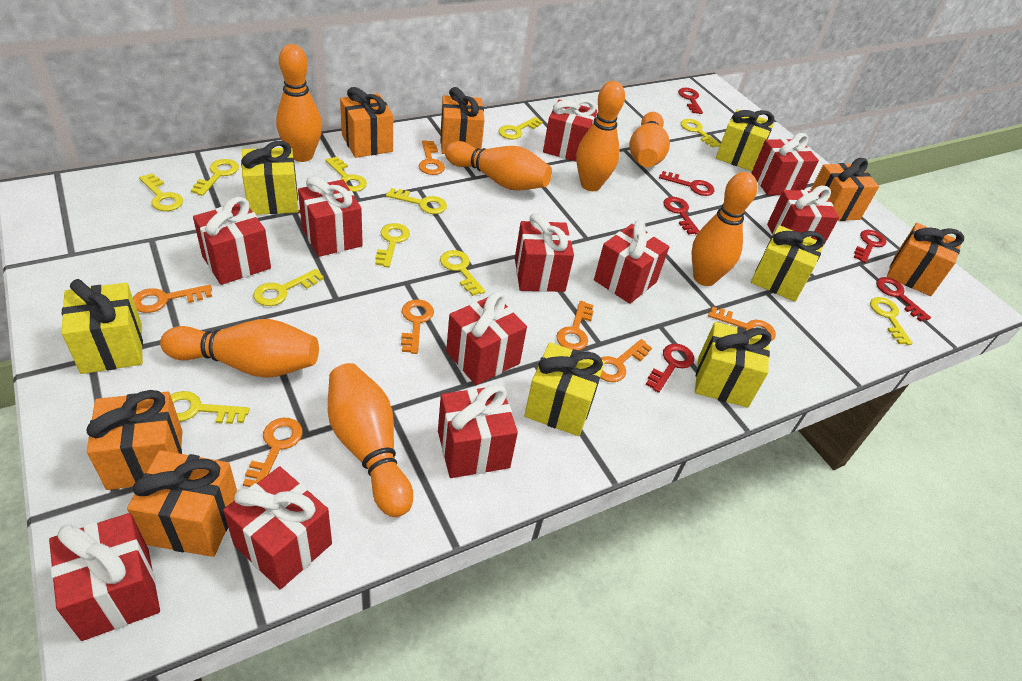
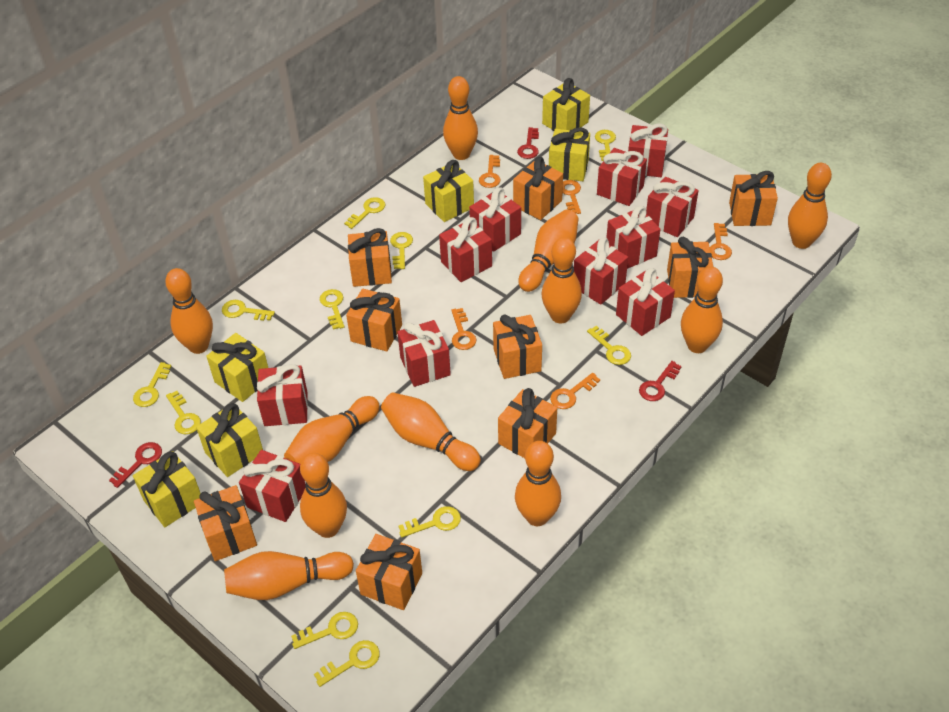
orange bowling pin: [160,319,319,378] [276,44,322,162] [328,363,413,517] [445,141,552,191] [576,81,625,191] [629,112,670,167] [691,172,757,286] = 7 -> [165,268,213,354] [224,551,354,600] [284,396,380,464] [300,453,347,538] [381,392,481,471] [443,76,478,160] [515,441,561,526] [519,210,579,292] [541,237,582,324] [681,267,723,353] [788,163,832,249] = 11
orange gift: [86,390,182,490] [127,450,237,557] [340,87,393,158] [440,87,485,154] [810,158,879,221] [887,223,964,296] = 6 -> [194,485,257,561] [346,289,402,352] [348,228,392,287] [356,534,422,610] [493,314,542,379] [498,388,557,458] [513,157,563,220] [667,237,713,298] [729,171,778,226] = 9
orange key: [133,285,212,313] [243,418,303,487] [401,299,434,354] [419,140,445,175] [556,301,594,351] [600,339,652,382] [708,307,776,341] = 7 -> [451,308,477,350] [479,155,500,188] [550,373,600,409] [563,180,581,214] [710,223,732,260] = 5
red key: [646,343,694,393] [659,171,714,196] [663,197,699,234] [678,88,703,114] [854,230,887,263] [876,277,931,322] = 6 -> [109,442,162,488] [517,127,539,159] [639,361,682,401] = 3

